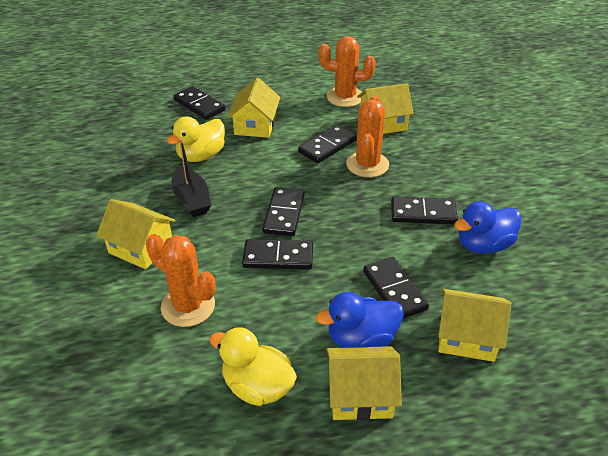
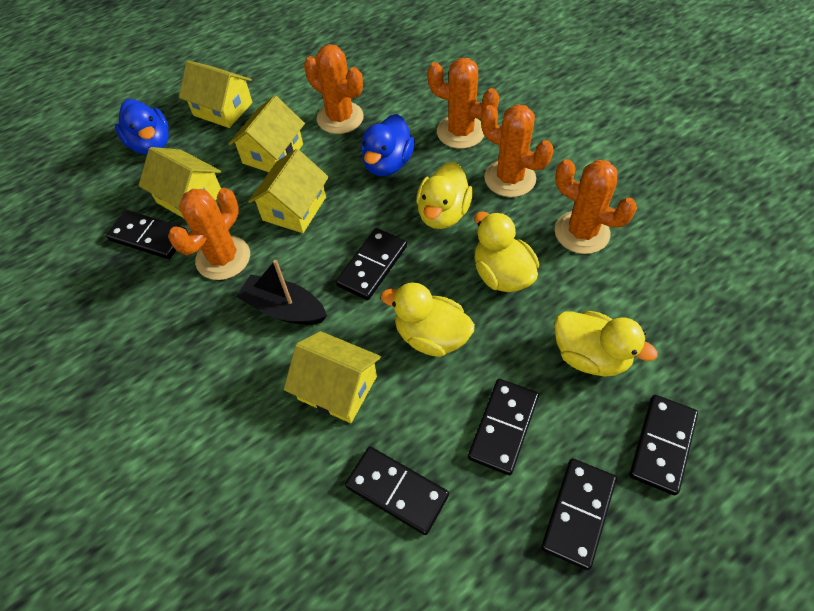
orange cactus: [146,234,215,327] [319,36,376,107] [346,95,389,178] = 3 -> [168,188,250,280] [304,44,364,134] [427,58,499,149] [481,104,554,197] [555,159,637,254] = 5
yellow duck: [167,117,225,162] [210,327,297,406] = 2 -> [381,282,475,357] [416,162,473,229] [475,211,539,292] [554,311,657,377] = 4

